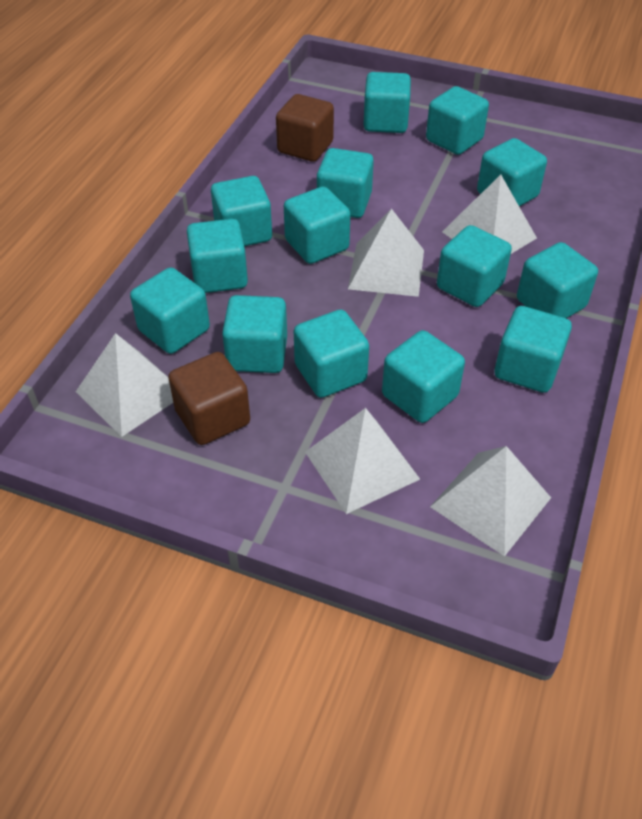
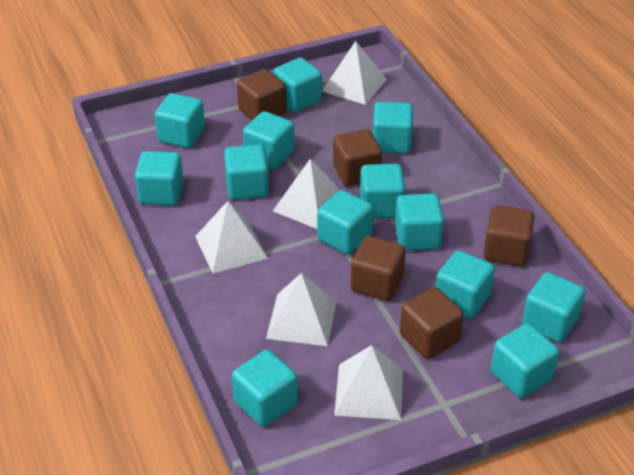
brown cube: [168,352,250,445] [276,94,334,162] = 2 -> [237,69,287,120] [333,129,382,186] [351,236,406,301] [400,287,464,359] [483,205,535,267] = 5
turquoise cube: [130,267,210,354] [187,219,248,293] [211,176,272,246] [222,295,287,373] [284,187,350,264] [294,310,369,398] [317,148,374,218] [363,72,411,133] [382,330,465,423] [426,86,489,155] [437,225,512,307] [477,138,547,207] [494,306,572,393] [517,242,598,318] = 14 -> [135,151,184,206] [155,93,205,148] [224,144,269,200] [232,350,298,427] [243,111,295,169] [273,58,322,112] [317,190,373,255] [360,164,405,219] [373,102,413,154] [395,193,444,251] [436,250,495,319] [491,323,559,398] [522,272,585,343] = 13

